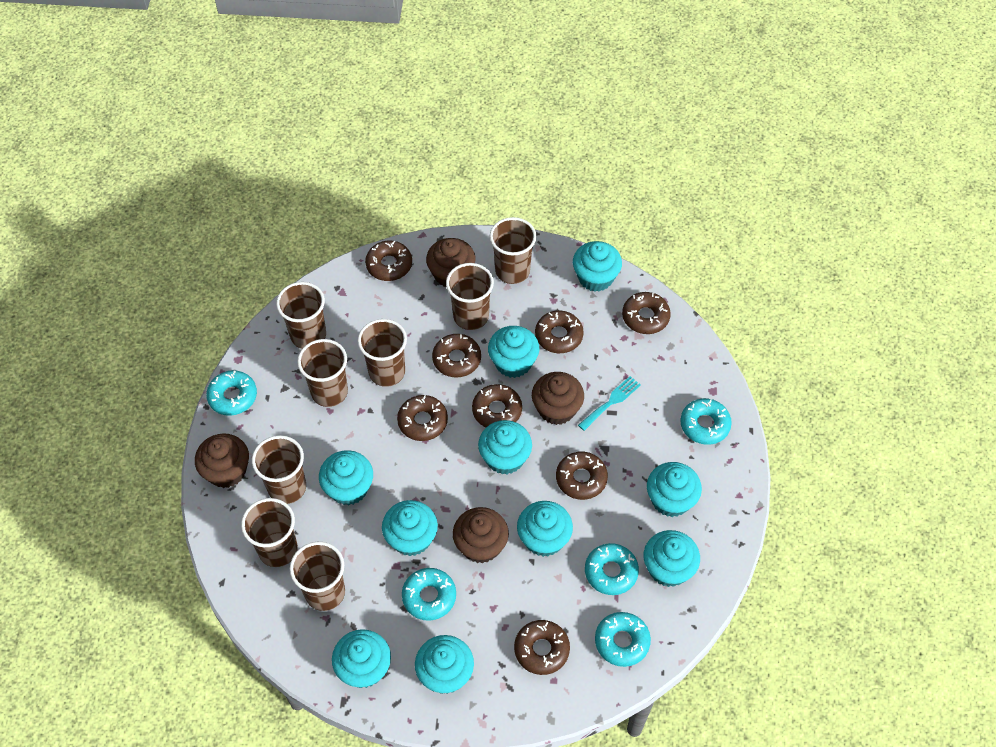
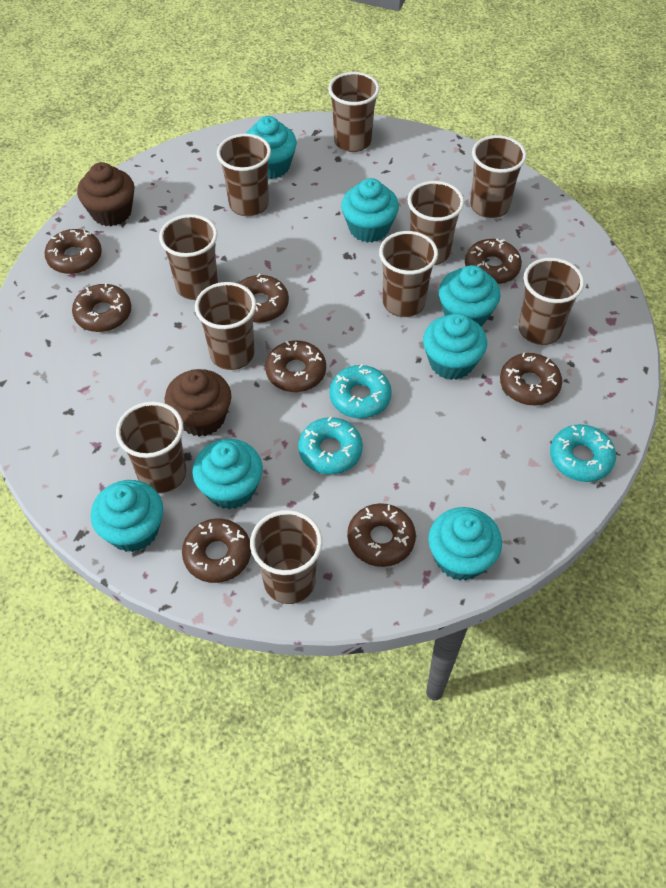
brown cup: [241,498,298,567] [252,435,306,504] [276,282,326,349] [290,542,345,611] [297,339,348,407] [358,319,407,387] [446,263,494,330] [490,217,537,284] = 8 -> [116,401,186,493] [159,214,218,300] [195,282,256,370] [217,134,271,216] [250,510,322,604] [328,72,380,152] [379,231,438,317] [407,181,464,265] [470,135,527,218] [519,258,584,345] = 10
brown cupcake: [195,433,249,488] [426,238,476,287] [453,507,509,564] [532,372,584,425] = 4 -> [77,162,135,226] [164,369,231,437] = 2
turquoise cupcake: [319,450,373,505] [332,629,391,688] [382,500,438,556] [415,635,474,694] [478,420,532,474] [488,326,539,378] [517,501,573,557] [573,241,622,292] [644,530,700,587] [647,462,702,517] = 10 -> [91,480,163,552] [192,439,263,509] [245,116,297,179] [341,178,399,243] [423,313,487,380] [428,507,502,581] [439,265,500,326] = 7
turquoise donut: [206,370,257,416] [402,568,456,621] [585,543,639,595] [595,612,651,667] [680,398,732,445] = 5 -> [298,416,363,474] [329,364,392,419] [550,424,616,482] = 3
turquoise fork: [578,376,641,431] = 1 -> none = 0

